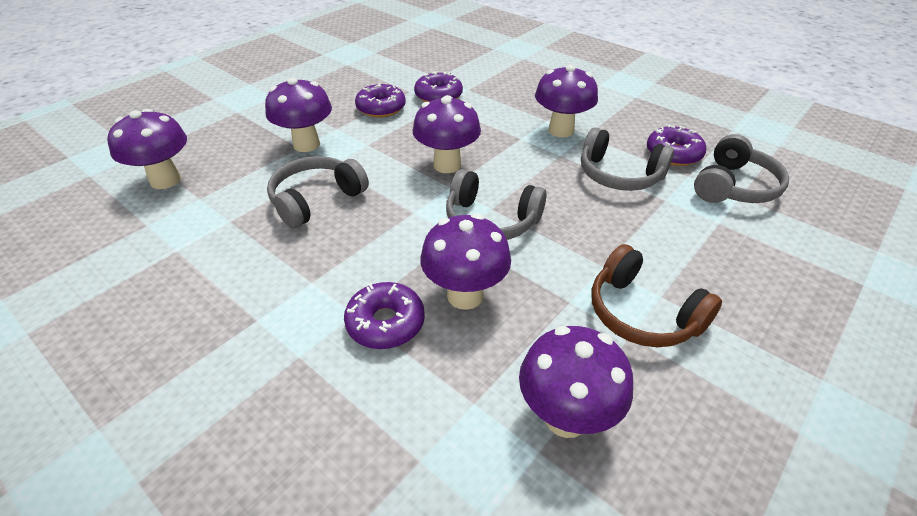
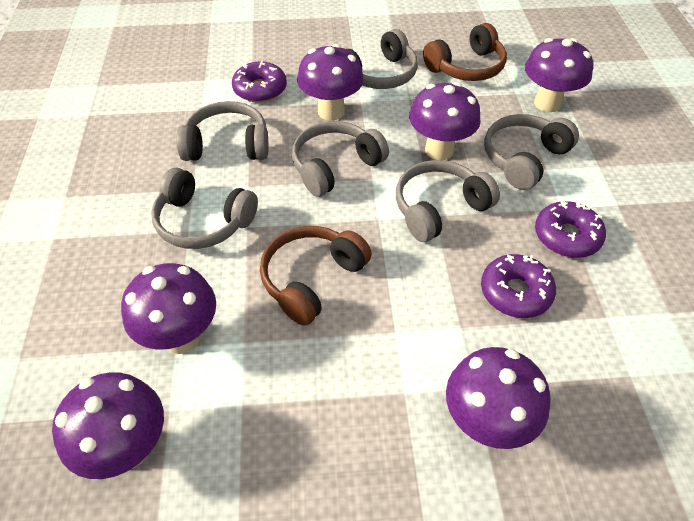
brown headphones: [591,244,722,347] = 1 -> [260,226,372,326] [423,23,507,81] = 2
grey headphones: [267,156,369,229] [446,169,547,240] [581,127,674,191] [694,134,789,203] = 4 -> [151,168,258,249] [176,101,269,161] [292,121,389,197] [347,29,418,89] [396,160,500,242] [484,114,579,190] = 6
purple donut: [344,282,425,349] [355,83,406,117] [414,71,463,102] [647,124,706,166] = 4 -> [232,61,287,102] [481,254,556,318] [535,201,606,258] = 3

